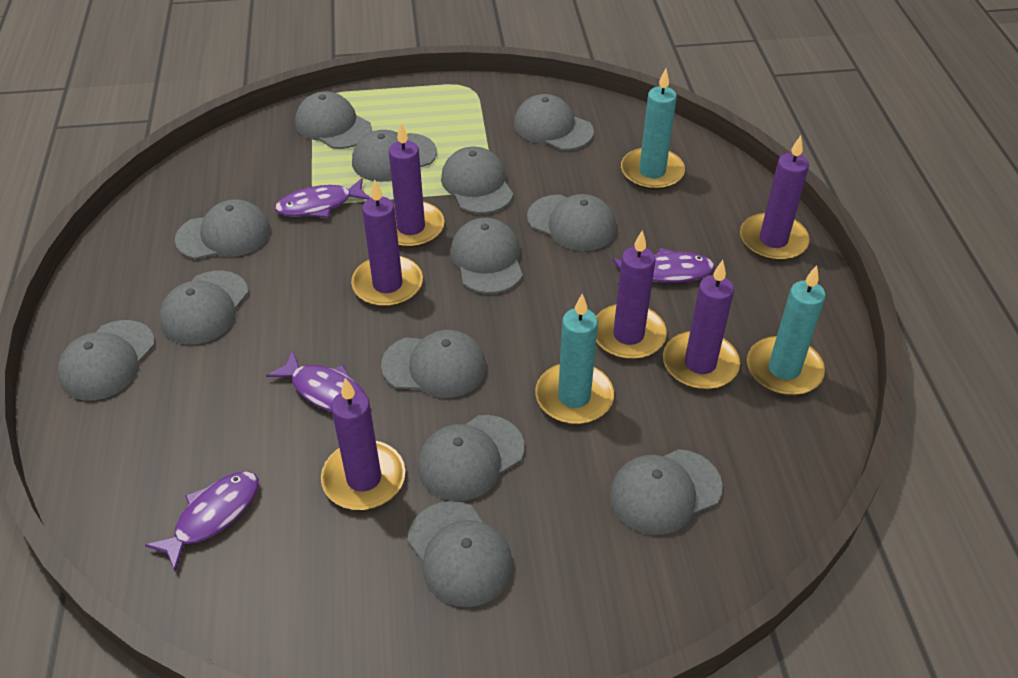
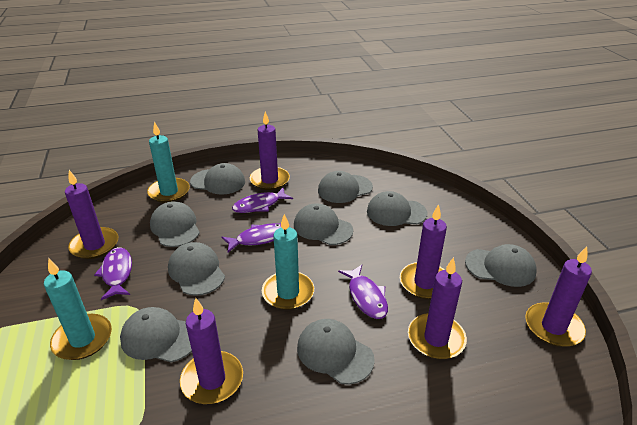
grey cap: [58,320,155,401] [159,271,249,345] [175,199,271,259] [295,91,372,149] [352,130,437,182] [381,330,486,398] [408,501,513,607] [418,415,524,501] [441,147,513,214] [450,218,523,294] [514,94,594,150] [527,194,616,251] [610,449,723,535] = 13 -> [120,307,192,362] [150,202,200,247] [168,242,225,296] [190,163,245,195] [294,203,353,245] [297,319,375,384] [318,171,373,203] [367,191,428,226] [465,244,537,287] = 9

